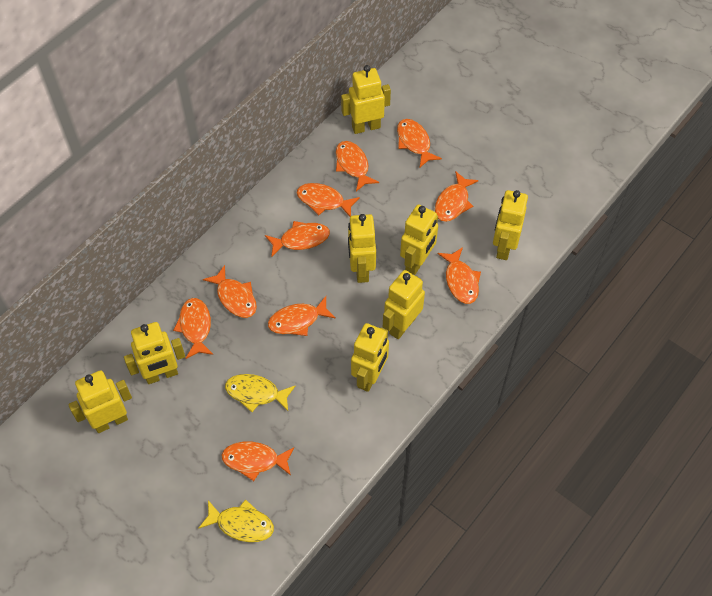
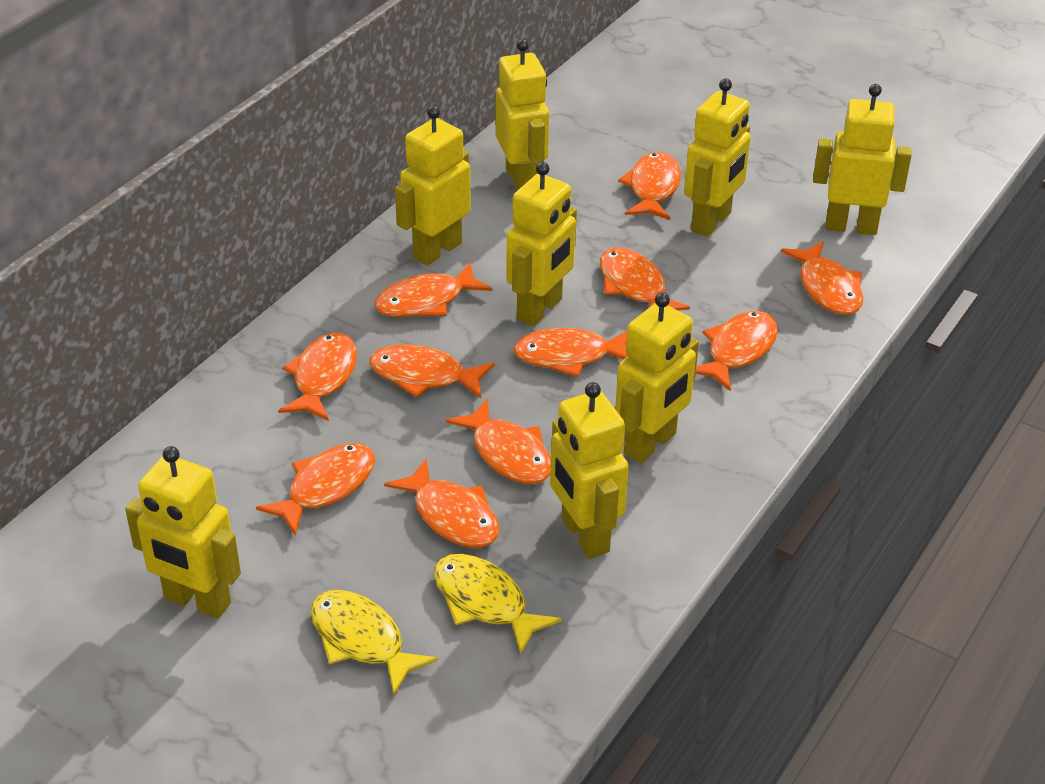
orange fish: [173,298,213,359] [203,265,257,318] [222,442,294,481] [265,221,330,257] [268,296,336,336] [297,183,360,217] [336,141,379,191] [397,119,442,167] [435,171,479,222] [438,247,481,304] = 10 -> [256,443,375,536] [278,333,357,421] [369,344,495,398] [375,263,492,317] [384,459,499,547] [445,399,551,484] [513,328,627,377] [600,247,690,310] [618,152,681,220] [696,311,778,391] [781,241,863,315] = 11

